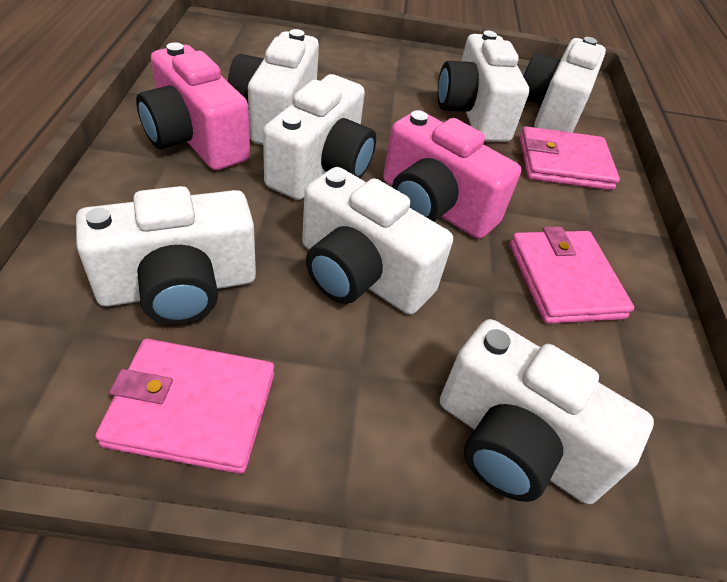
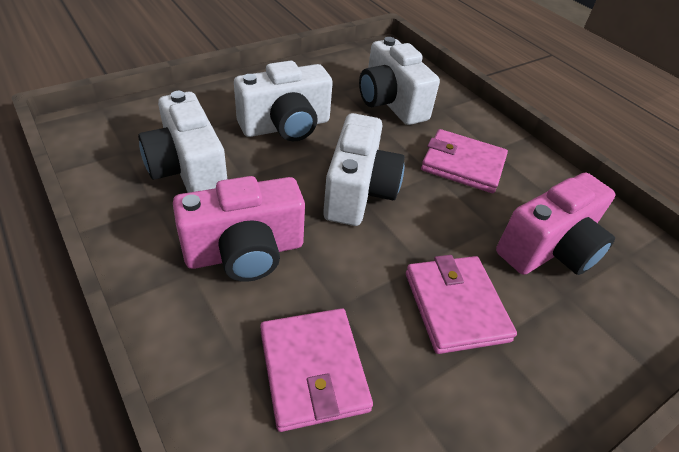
white camera: [76,186,256,325] [228,29,319,145] [263,74,376,200] [302,167,453,315] [438,31,529,142] [440,319,654,504] [523,37,606,133] = 7 -> [138,91,227,193] [234,60,333,141] [323,113,405,226] [359,37,440,125] = 4

